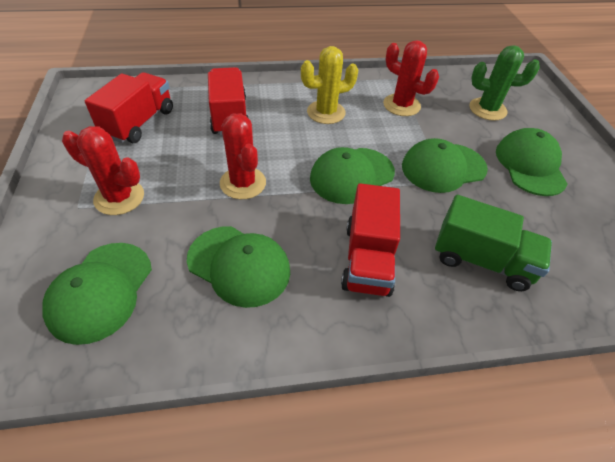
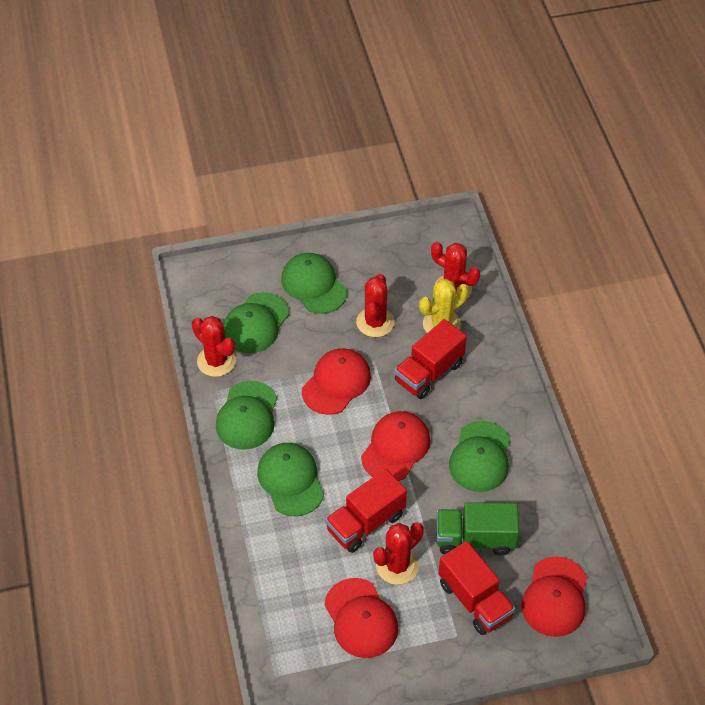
green cactus: [469,45,540,121] = 1 -> none = 0
red cactus: [62,126,144,215] [220,114,266,199] [383,40,439,116] = 3 -> [192,316,236,377] [356,274,395,337] [373,522,424,585] [431,242,480,298] = 4
red cap: none = 0 -> [302,348,371,415] [324,578,398,658] [361,411,430,481] [521,556,587,637] = 4

